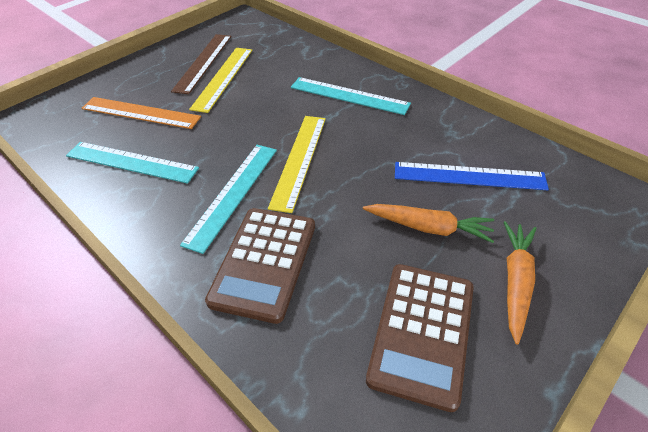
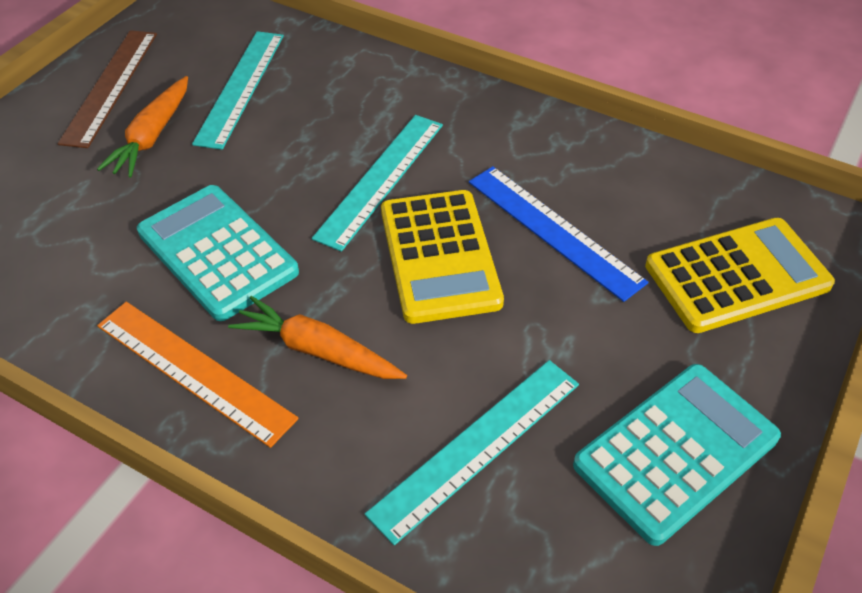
brown calculator: [205,208,315,324] [366,264,474,412] = 2 -> none = 0
turquoise calculator: none = 0 -> [137,185,299,321] [573,364,781,546] = 2
yellow calculator: none = 0 -> [381,190,504,324] [645,218,835,333] = 2
yellow ruler: [189,48,252,113] [268,116,326,213] = 2 -> none = 0

